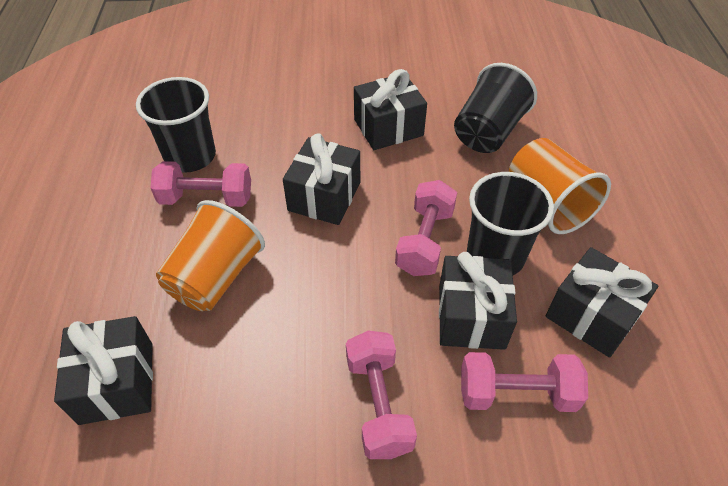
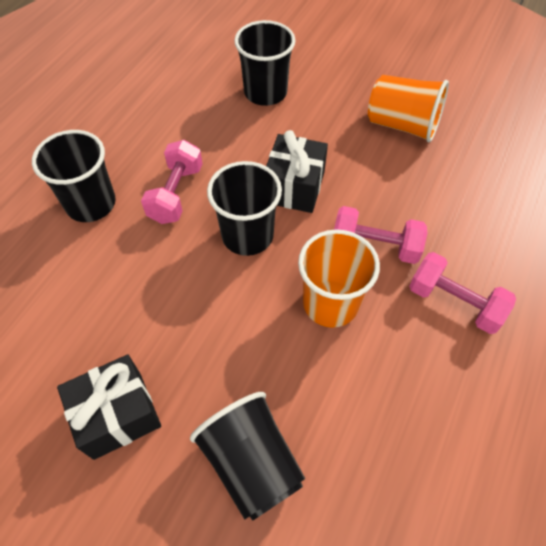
black cup: [136,77,216,173] [454,63,537,153] [467,172,554,275] = 3 -> [32,130,116,222] [190,392,306,521] [207,161,282,256] [234,20,295,106] = 4
black gift: [54,316,153,425] [283,133,360,225] [354,69,427,150] [439,252,517,350] [546,247,658,357] = 5 -> [57,355,161,460] [266,130,328,213] = 2
pink dumbbell: [151,161,251,207] [346,330,417,459] [395,180,457,276] [461,352,588,412] = 4 -> [141,140,203,224] [334,206,427,264] [409,252,516,334] = 3

